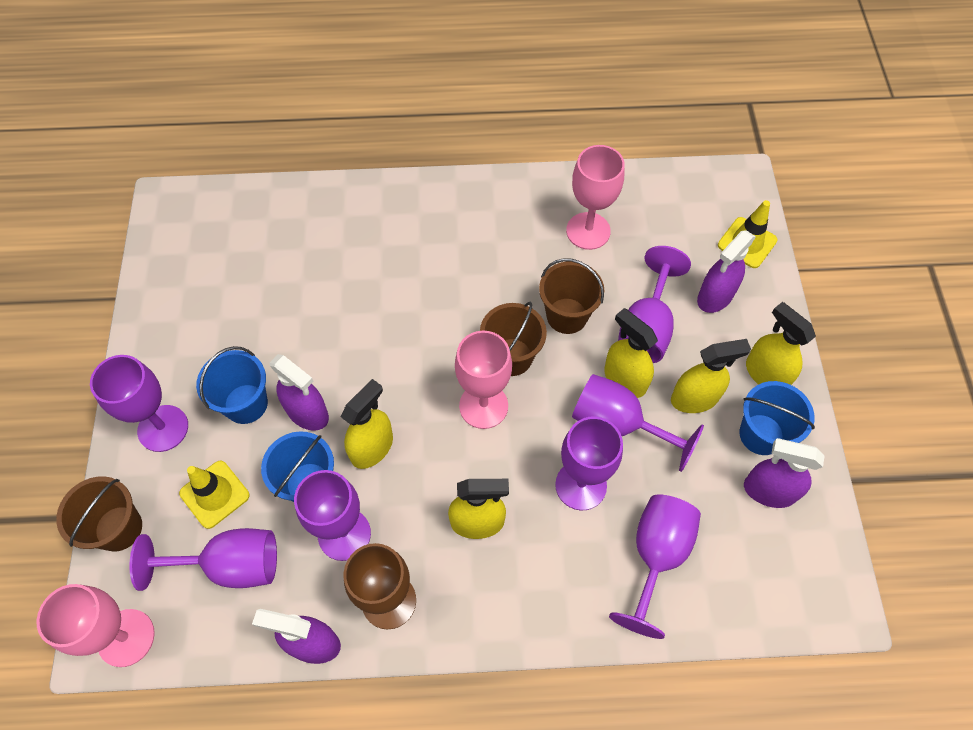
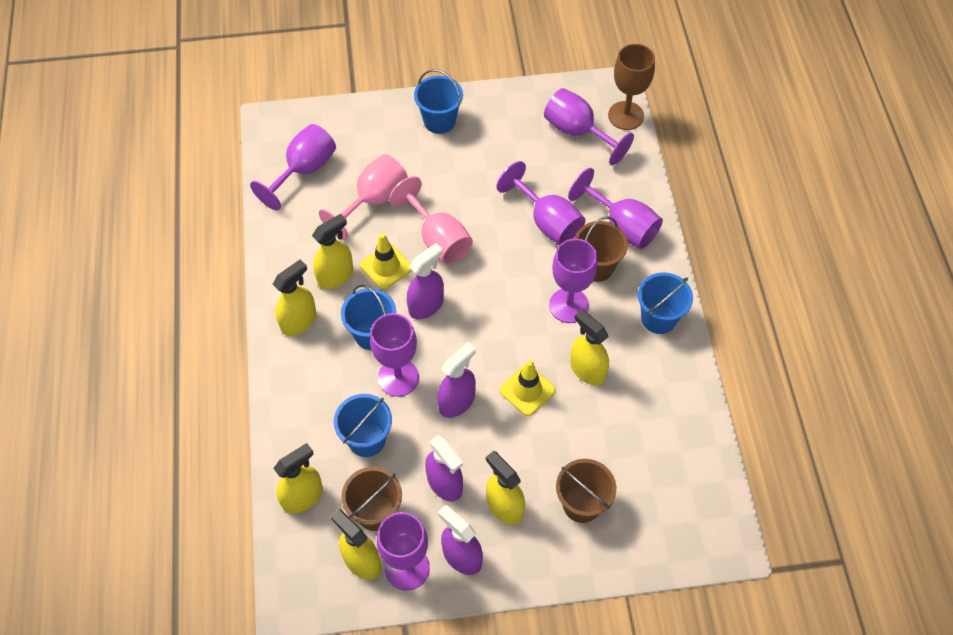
blue bucket: [196,346,268,424] [261,431,334,502] [740,381,815,455] = 3 -> [334,394,392,457] [341,285,396,350] [414,69,463,134] [638,272,693,334] = 4
pink goblet: [36,584,155,667] [455,331,512,429] [566,145,625,250] = 3 -> [319,154,408,240] [389,176,473,265] = 2
yellow spray bottle: [341,379,393,469] [448,479,509,539] [604,308,658,398] [671,339,751,413] [746,302,816,385] = 5 -> [272,260,316,336] [273,443,323,514] [312,214,353,289] [330,509,381,580] [486,451,525,525] [570,310,609,386] = 6

